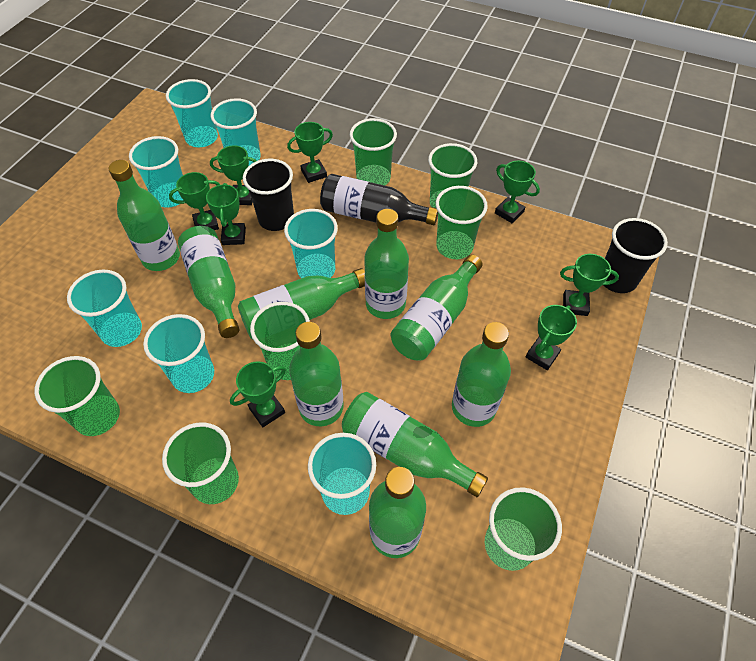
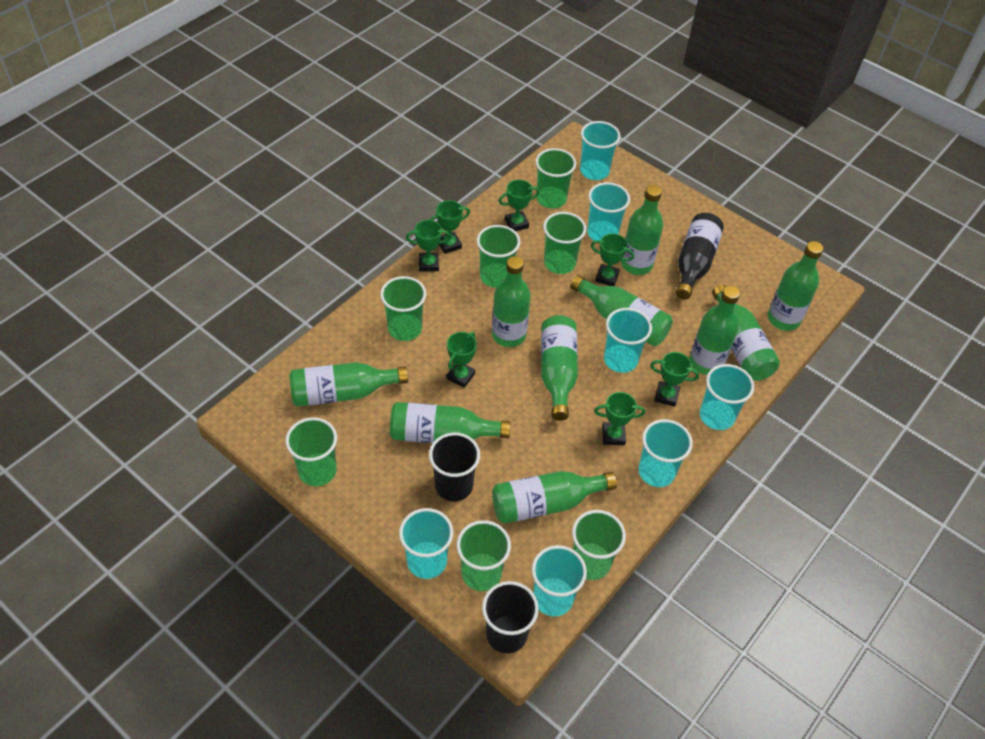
green bottle: [109,160,180,271] [178,226,239,338] [238,268,365,339] [289,322,344,426] [342,392,488,497] [364,209,409,319] [369,467,426,558] [391,255,483,360] [452,322,511,427] = 9 -> [289,362,408,407] [390,402,510,443] [492,256,531,347] [492,471,617,524] [541,315,578,421] [570,275,673,346] [621,185,663,275] [690,285,740,375] [712,285,780,381] [768,241,823,331] = 10
green trophy: [169,172,220,230] [206,183,246,245] [210,145,256,205] [230,361,286,427] [287,122,333,183] [495,161,540,223] [526,305,577,370] [560,254,619,316] = 8 -> [406,220,451,272] [430,200,470,254] [447,332,477,388] [499,180,539,231] [591,234,634,286] [594,392,645,445] [650,352,699,407] = 7

